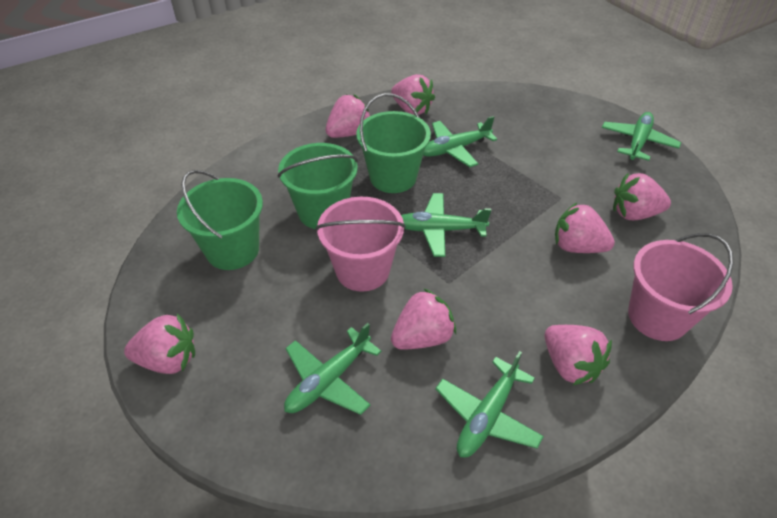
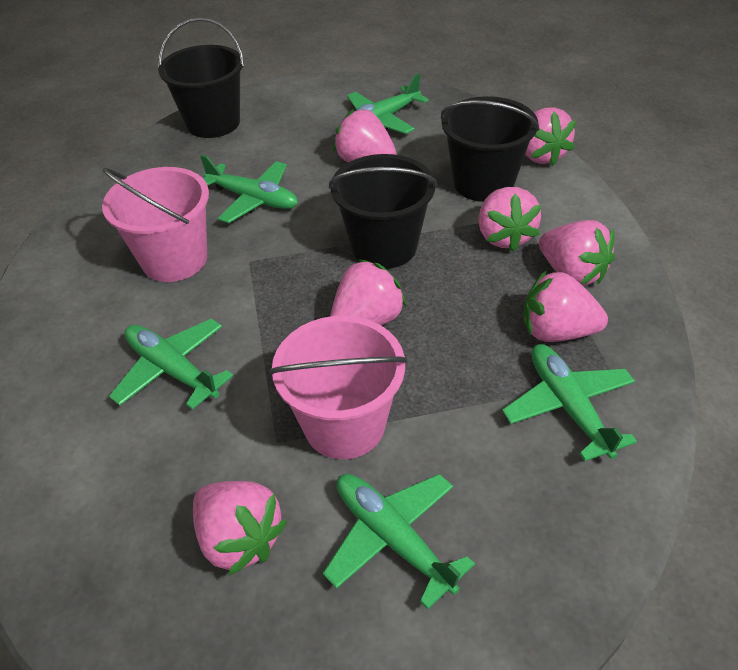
black bucket: none = 0 -> [158,17,244,138] [329,154,437,269] [441,96,540,202] = 3
green bucket: [177,170,263,270] [278,143,358,229] [356,93,431,193] = 3 -> none = 0

